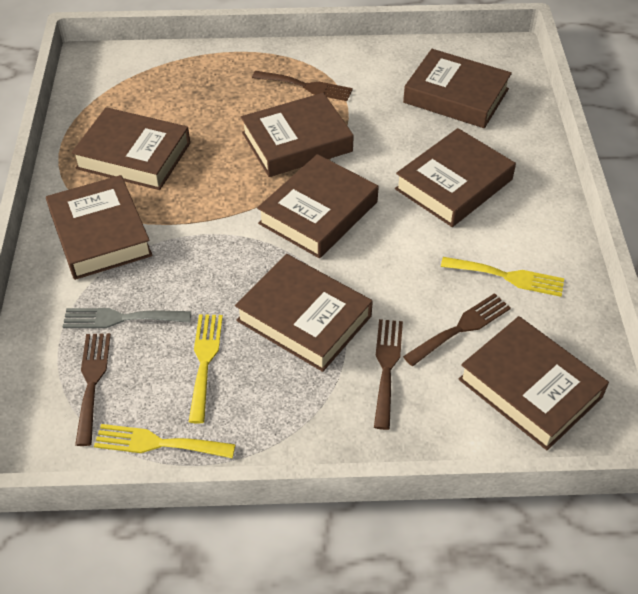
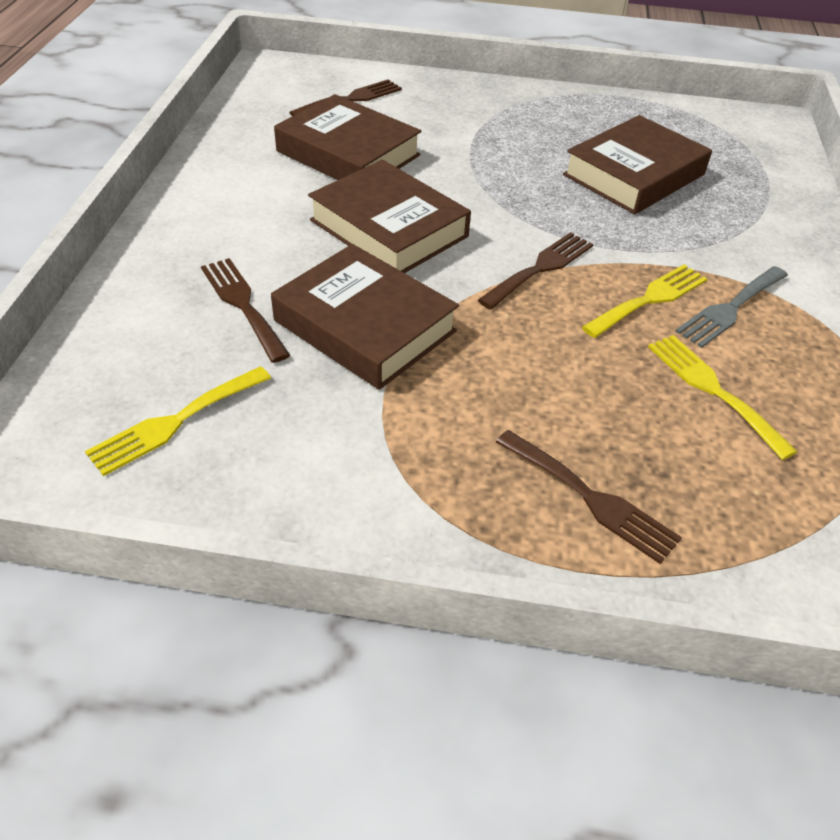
brown book: [46,175,153,280] [71,107,190,190] [235,254,373,372] [241,93,354,177] [257,154,378,258] [395,128,516,227] [403,49,512,128] [458,316,609,450] = 8 -> [271,244,459,390] [274,94,421,180] [308,160,471,273] [563,115,712,214] = 4

